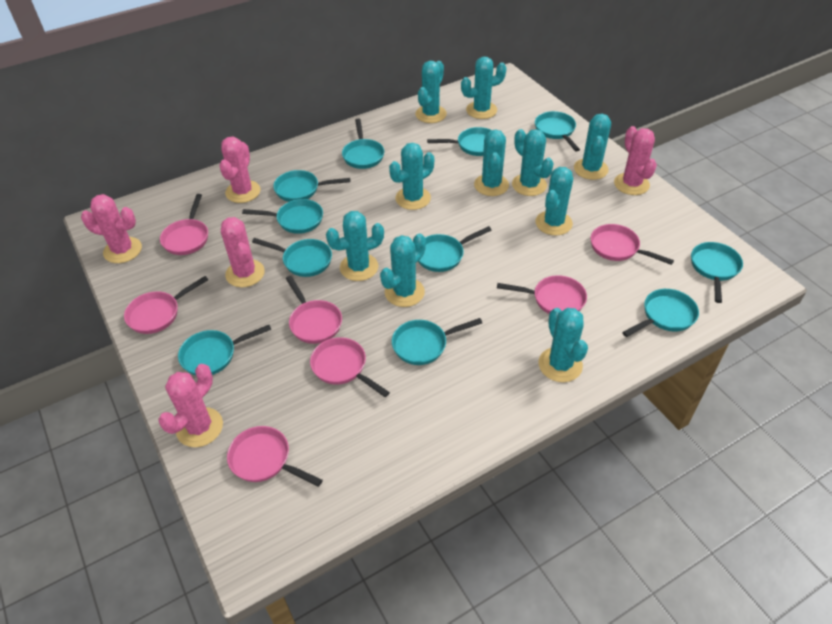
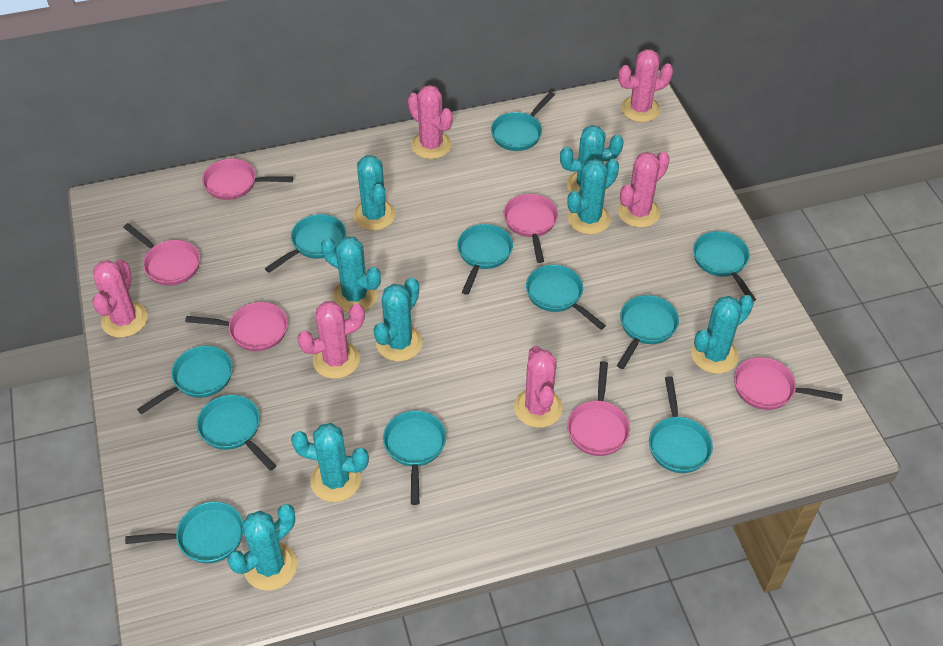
pink cactus: [81,194,142,263] [158,364,223,447] [219,137,260,203] [221,217,265,287] [614,126,657,195] = 5 -> [92,260,148,338] [297,301,365,379] [408,85,453,159] [514,346,563,428] [618,49,673,122] [618,151,670,228] = 6
pink pan: [124,276,208,334] [160,194,208,255] [227,426,323,487] [286,276,342,344] [310,337,390,397] [497,275,587,314] [591,224,674,265] = 7 -> [123,223,200,286] [185,302,288,351] [202,159,293,200] [504,194,558,263] [567,361,630,456] [734,357,843,410] = 6
turquoise cactus: [326,211,384,281] [380,234,426,307] [389,143,434,210] [415,61,447,123] [461,57,507,119] [474,129,509,196] [512,129,554,196] [536,167,573,236] [539,308,588,382] [574,114,611,180] = 10 -> [227,504,297,591] [291,423,369,502] [321,236,381,313] [353,155,396,231] [374,277,423,361] [560,125,624,193] [567,159,619,234] [691,295,754,374] = 8

